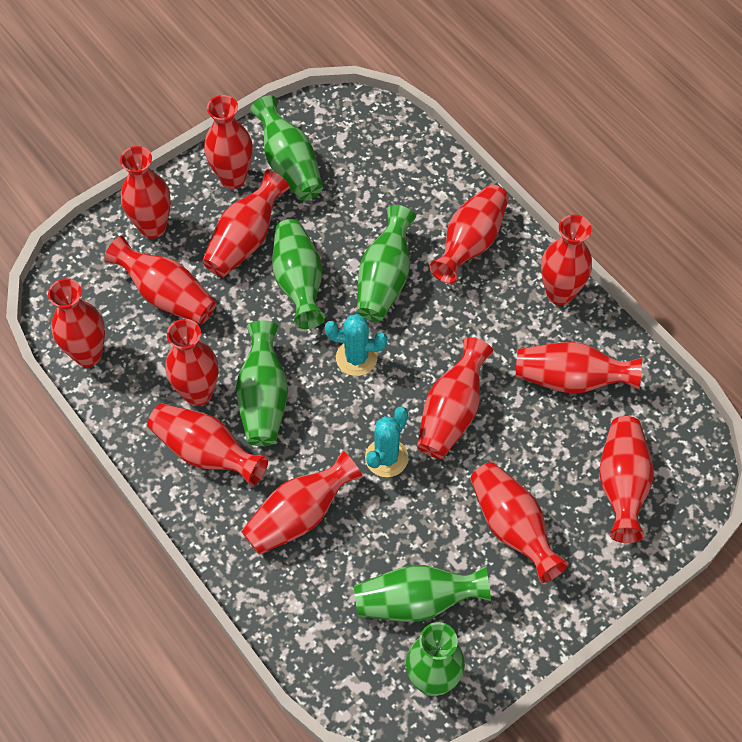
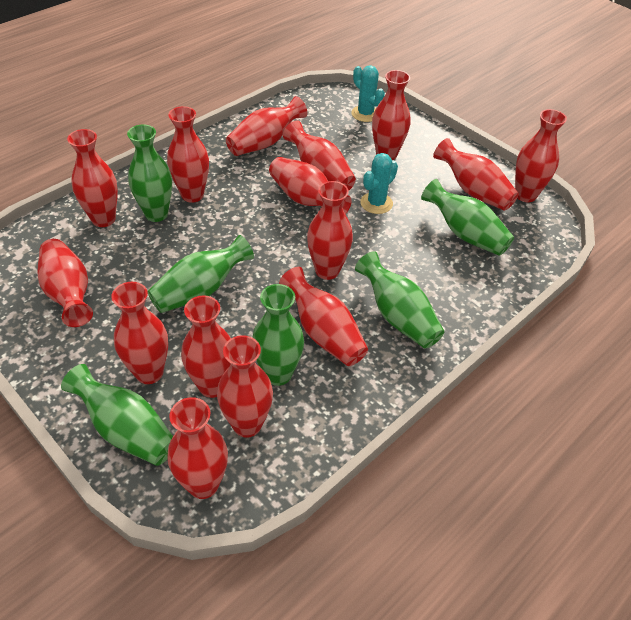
red vase: [48,278,105,367] [104,236,216,324] [120,146,171,239] [148,404,268,486] [165,319,219,406] [202,170,290,277] [204,95,253,189] [241,451,363,555] [417,337,493,459] [430,184,509,284] [470,462,568,583] [516,342,642,393] [541,215,592,305] [599,416,654,543] = 14 -> [37,239,93,327] [67,129,118,227] [111,282,168,384] [167,106,209,203] [167,397,228,499] [181,295,231,398] [217,335,273,438] [226,96,307,156] [269,157,351,215] [279,267,368,366] [283,120,356,191] [307,181,353,280] [372,70,410,160] [433,138,519,211] [515,109,567,202] = 15

